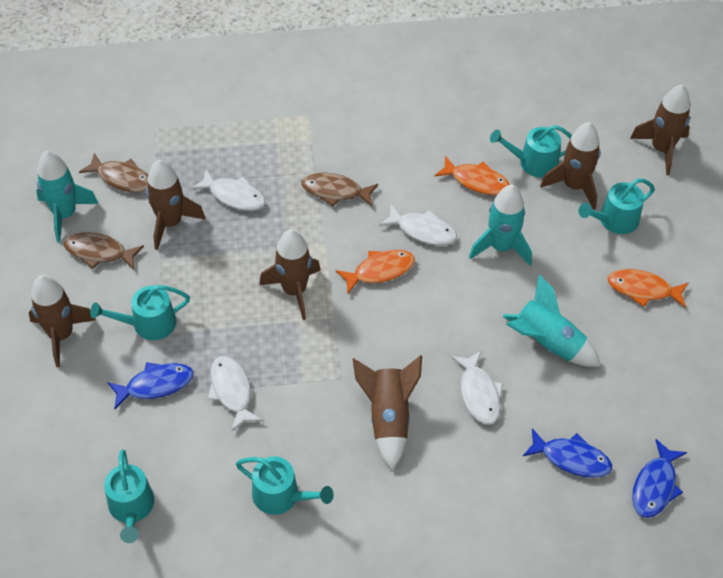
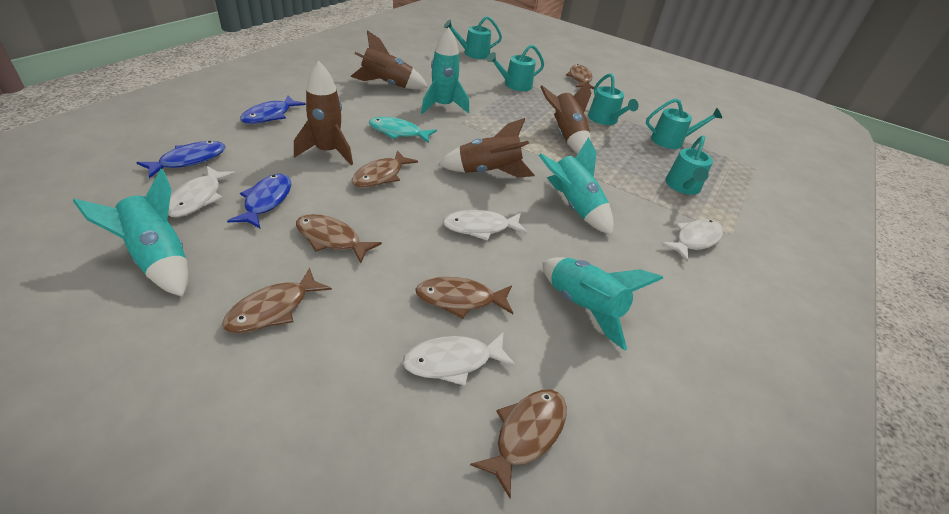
brown fish: [64,232,144,270] [79,153,148,193] [301,172,378,207] = 3 -> [222,268,332,333] [296,214,382,263] [352,150,418,188] [415,277,513,319] [470,390,567,498] [566,64,594,89] = 6
brown rocket: [29,275,96,367] [146,159,205,250] [259,229,321,320] [352,355,422,470] [540,122,600,210] [630,84,690,175] = 6 -> [294,61,353,165] [350,30,428,89] [438,118,535,177] [540,81,591,154] = 4
orange fish: [336,250,415,293] [434,156,510,195] [608,269,689,308] = 3 -> none = 0
turquoise fish: none = 0 -> [369,117,437,143] = 1
turquoise rocket: [36,150,99,242] [469,185,532,265] [502,274,601,367] = 3 -> [73,169,188,297] [421,27,469,114] [539,137,614,235] [542,258,663,351] = 4

